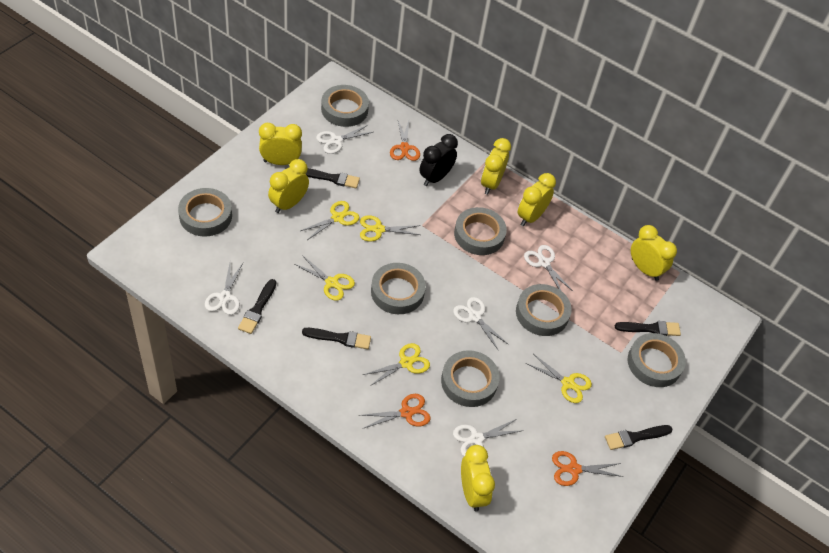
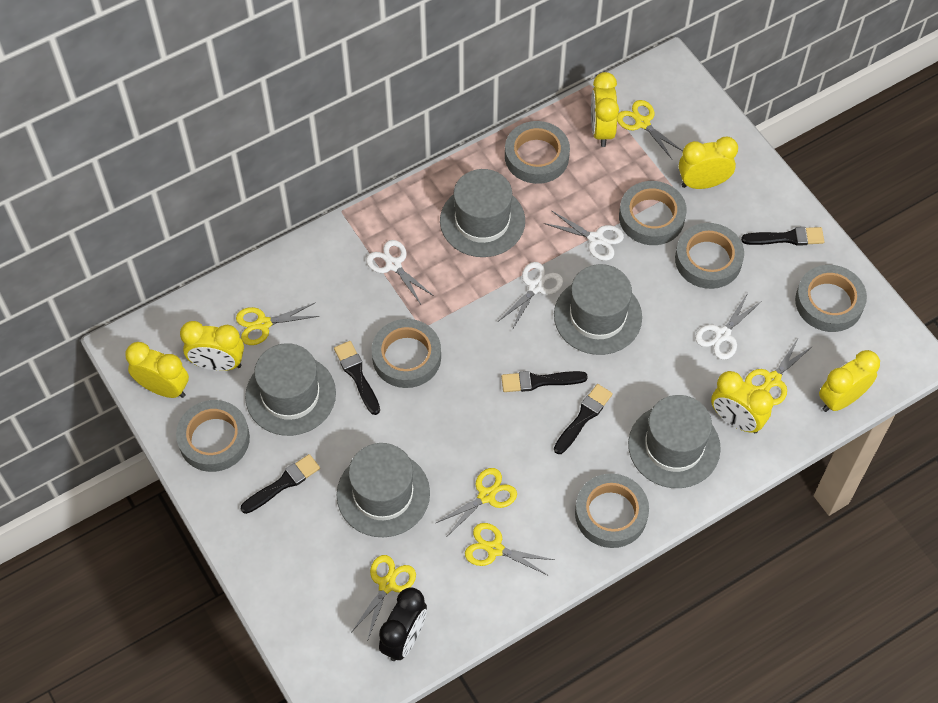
grey hat: none = 0 -> [245,343,336,436] [337,443,430,537] [440,169,525,257] [554,264,642,355] [628,395,721,488] = 5
orange scissors: [359,394,431,429] [390,121,420,161] [552,451,623,486] = 3 -> none = 0
white scissors: [205,263,243,315] [316,124,373,154] [453,297,509,350] [453,419,524,456] [524,245,573,291] = 5 -> [366,240,435,304] [499,262,563,330] [544,211,624,261] [695,293,762,360] = 4
yellow scissors: [294,255,355,301] [301,201,360,240] [360,215,420,242] [363,343,430,387] [526,354,592,403] = 5 -> [236,302,320,345] [352,555,416,639] [436,468,517,536] [465,523,554,576] [617,100,683,159] [745,337,813,405] = 6

